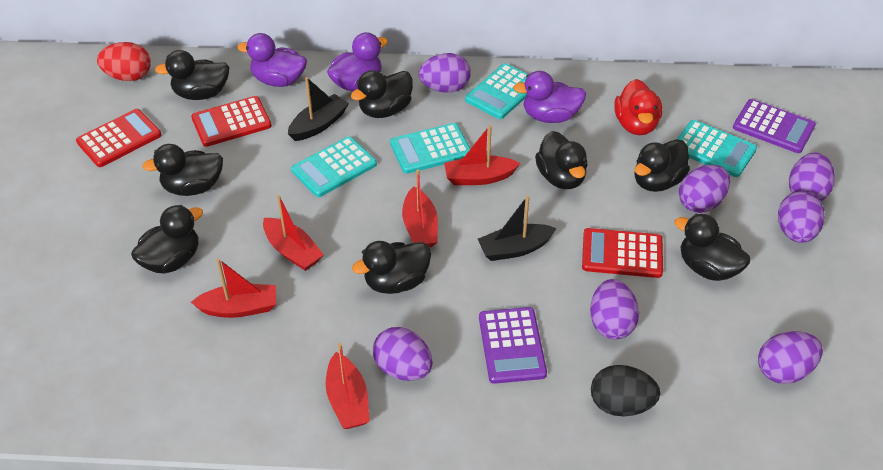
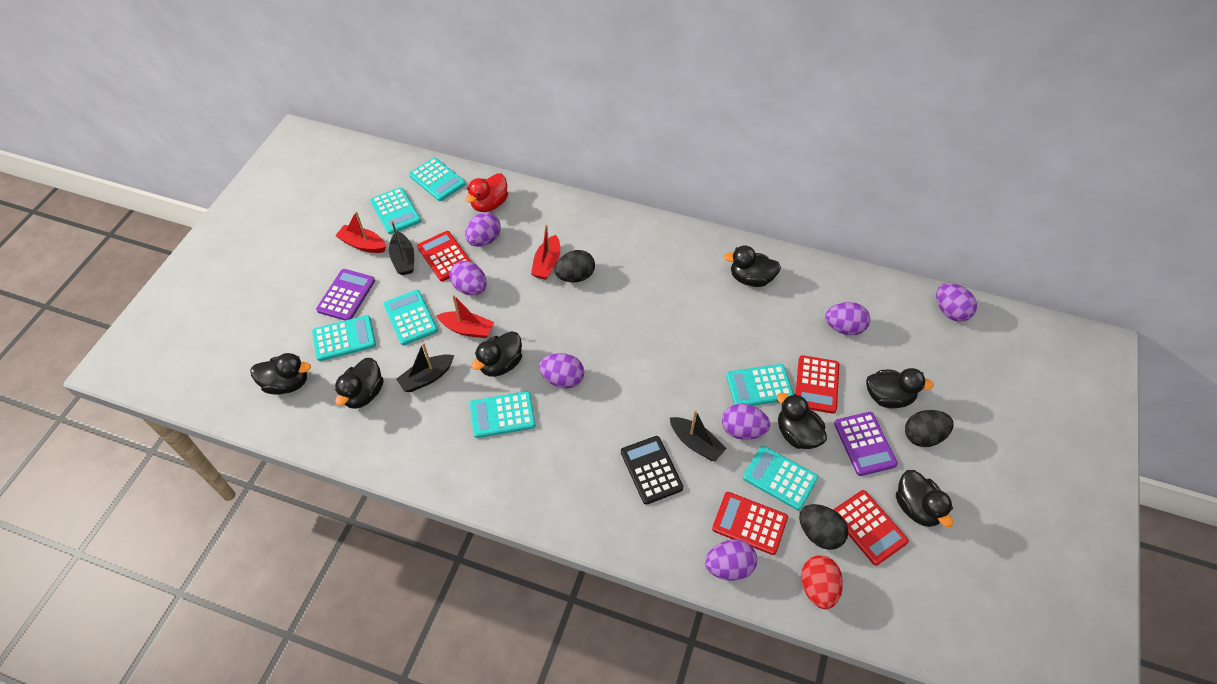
black boat: [288,77,349,141] [478,195,557,261] = 2 -> [389,220,414,275] [396,342,454,392] [670,410,727,461] = 3
black calculator: none = 0 -> [621,436,684,505] = 1
black duck: [131,205,203,274] [142,144,223,196] [155,50,230,100] [351,70,413,118] [352,241,431,294] [535,131,588,189] [634,139,690,192] [674,214,751,281] = 8 -> [250,353,311,395] [335,358,384,409] [472,331,522,377] [724,246,781,287] [777,393,827,449] [866,368,934,408] [896,470,953,527] = 7
black egg: [591,365,660,416] = 1 -> [554,250,595,283] [799,504,848,550] [905,410,954,447] = 3
purple duck: [237,33,307,87] [327,32,388,91] [513,71,586,123] = 3 -> none = 0
red boat: [191,258,276,318] [263,195,324,271] [325,343,370,429] [402,169,438,248] [444,125,520,185] = 5 -> [335,211,386,253] [436,295,494,338] [531,224,560,280] = 3
red calculator: [76,109,162,167] [191,96,272,147] [582,228,663,278] = 3 -> [417,231,471,281] [712,492,788,555] [796,355,839,414] [833,490,909,565] = 4
turquoise calculator: [291,136,377,197] [390,123,471,174] [465,63,528,119] [677,120,757,177] = 4 -> [312,315,376,361] [370,187,421,234] [384,290,438,345] [409,158,466,201] [470,391,536,438] [726,364,794,406] [743,446,818,510] = 7

